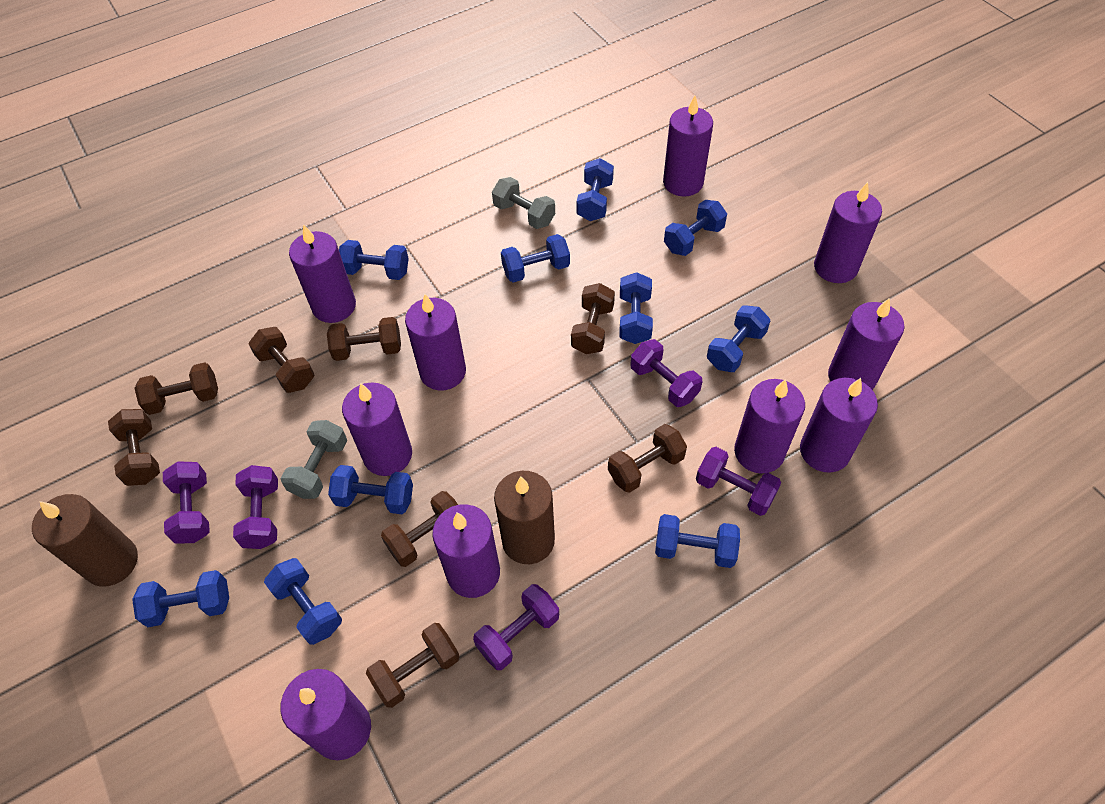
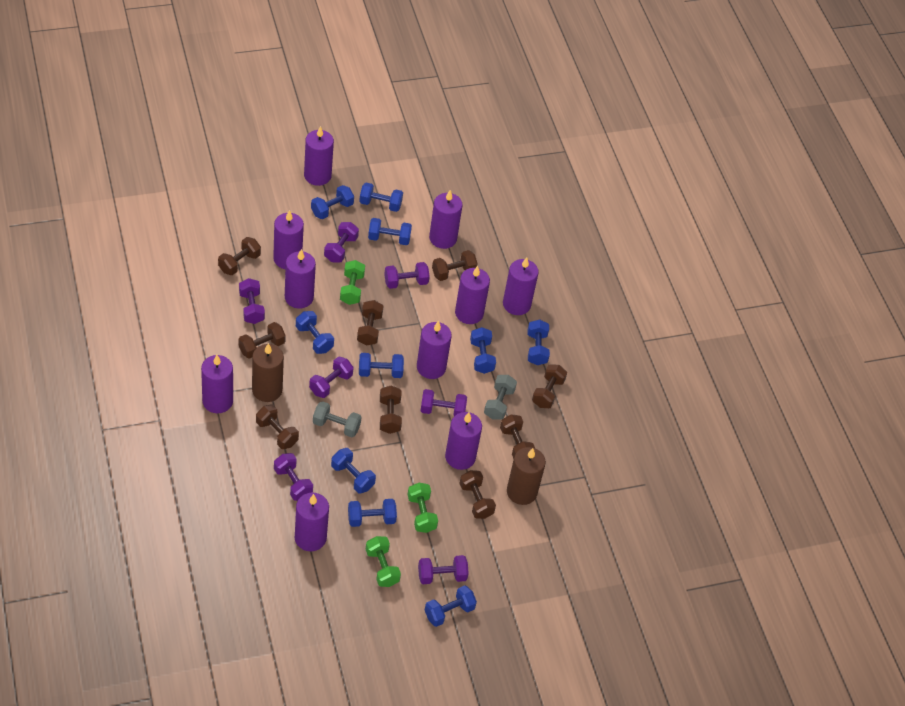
brown dumbbell: [108,409,160,486] [134,362,218,415] [249,327,314,393] [327,317,401,361] [366,623,460,708] [381,491,458,567] [571,283,615,354] [608,424,687,493] = 8 -> [218,237,261,275] [238,322,286,359] [256,405,299,449] [357,300,383,346] [380,386,402,434] [432,250,478,281] [459,470,496,519] [500,414,535,459] [532,364,567,408] = 9
green dumbbell: none = 0 -> [340,260,365,305] [366,536,401,587] [407,483,438,533] = 3
purple dumbbell: [163,461,210,544] [233,465,278,549] [473,584,559,670] [630,339,703,407] [696,447,781,516] = 5 -> [239,278,265,324] [274,453,313,501] [309,356,354,398] [324,222,359,262] [384,262,430,289] [418,555,469,584] [421,389,467,416] = 7

